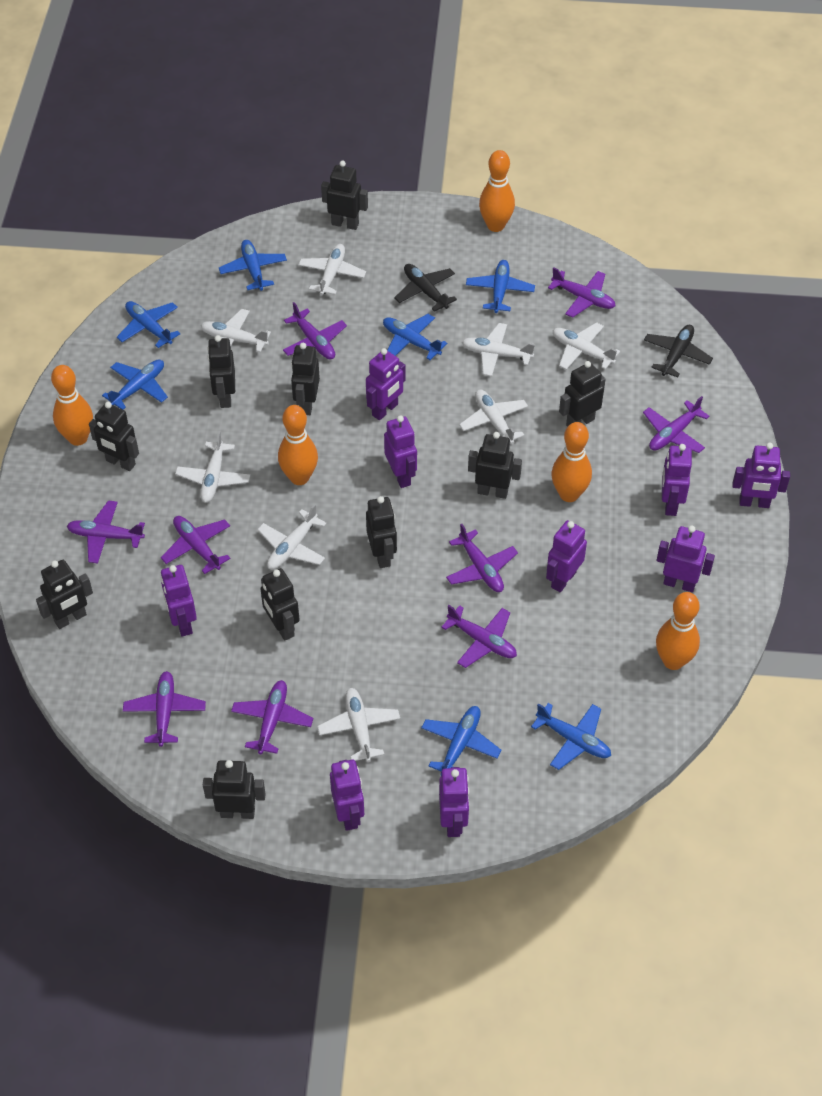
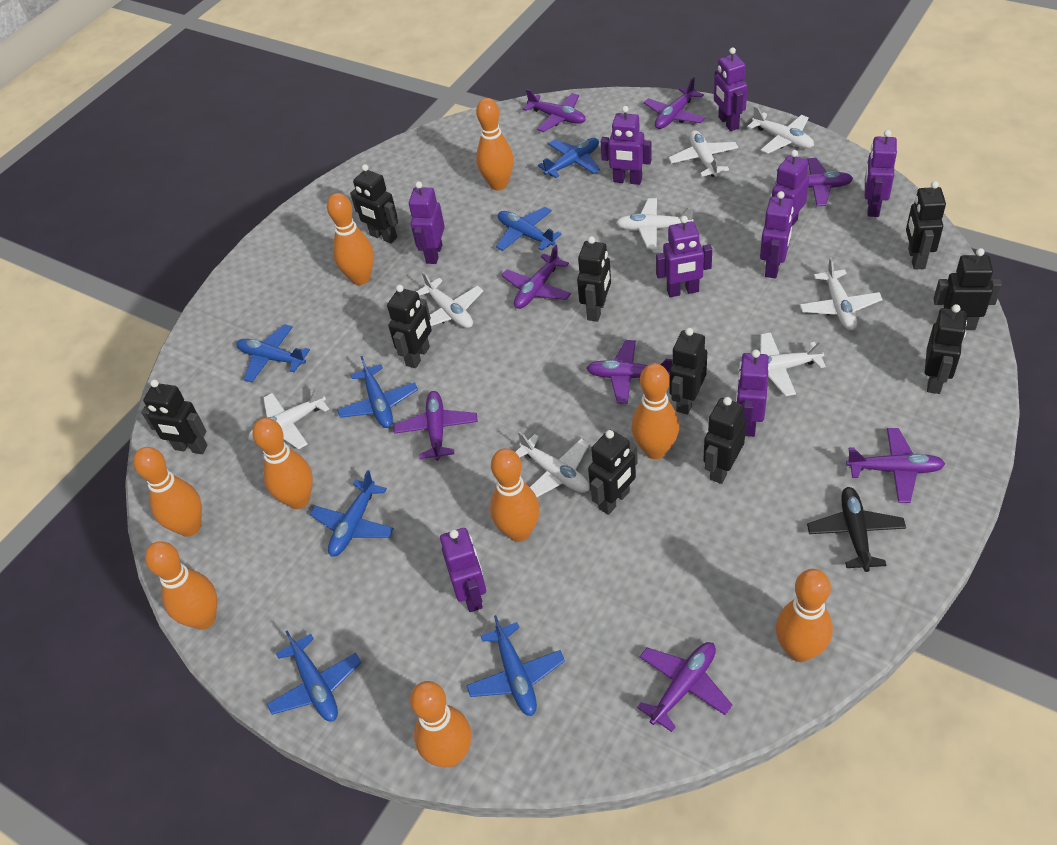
black plane: [394,264,457,312] [644,325,713,378] = 2 -> [807,487,906,572] = 1
orange bowling pin: [51,365,93,446] [278,405,318,485] [479,150,515,232] [551,422,592,502] [656,592,700,670] = 5 -> [133,447,202,537] [145,541,217,630] [252,418,313,509] [327,193,374,285] [410,681,471,767] [476,98,514,190] [490,448,540,542] [631,363,679,459] [776,569,833,662] = 9
purple plane: [67,500,145,563] [123,671,206,747] [161,516,230,574] [231,680,313,754] [283,302,347,359] [441,605,517,668] [446,524,518,592] [548,267,616,318] [643,396,709,453] = 9 -> [394,391,478,461] [502,244,571,309] [523,89,585,132] [587,340,673,404] [637,642,732,732] [644,77,705,129] [775,158,853,206] [846,428,945,503] = 8

